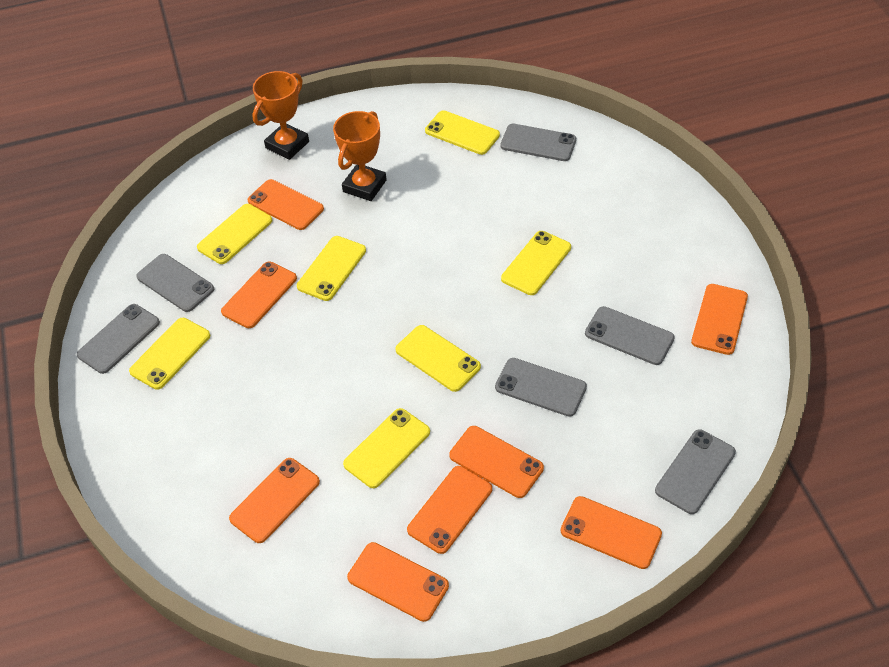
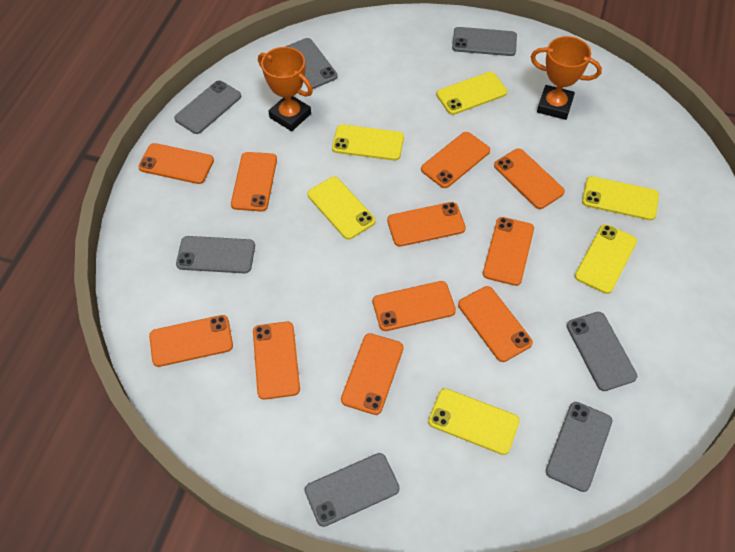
grey phone: [77,304,160,374] [136,254,214,312] [495,358,587,417] [500,124,576,161] [585,306,675,365] [655,429,736,514] = 6 -> [174,80,241,134] [176,236,255,274] [285,38,338,89] [305,453,400,527] [452,27,517,56] [546,402,613,492] [567,312,637,391] = 7
orange phone: [221,262,297,328] [229,458,320,543] [248,179,324,230] [347,542,449,622] [407,466,492,554] [449,426,544,498] [561,496,662,569] [691,284,748,355] = 8 -> [138,143,214,184] [149,315,233,367] [231,152,277,212] [253,322,300,400] [341,333,403,415] [373,281,456,331] [387,202,466,247] [421,132,490,188] [458,286,533,362] [483,217,534,286] [494,148,565,209] = 11
yellow phone: [129,318,210,390] [197,204,272,264] [297,236,366,301] [343,408,430,488] [395,325,481,392] [425,110,500,155] [501,231,571,295] = 7 -> [308,177,375,240] [332,124,404,161] [428,388,520,455] [437,72,507,115] [575,224,637,294] [582,176,659,220] = 6

